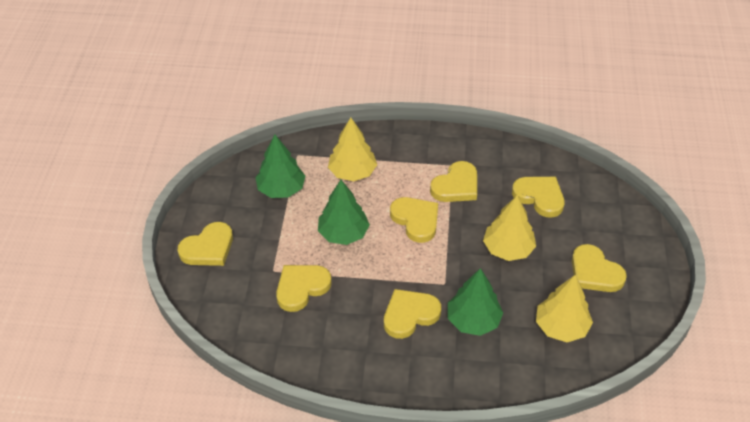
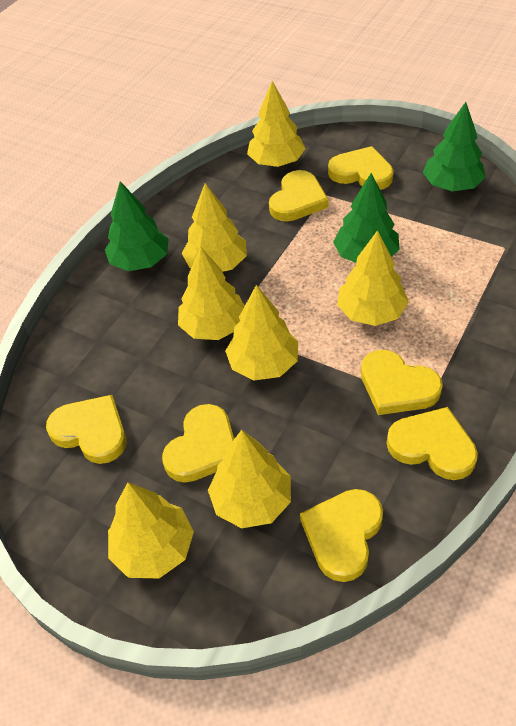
yellow tree: [328,117,377,181] [483,195,536,261] [536,275,593,342] = 3 -> [108,482,194,578] [178,247,245,340] [182,183,247,272] [208,430,291,528] [225,285,298,380] [247,81,305,167] [337,230,409,326] = 7

